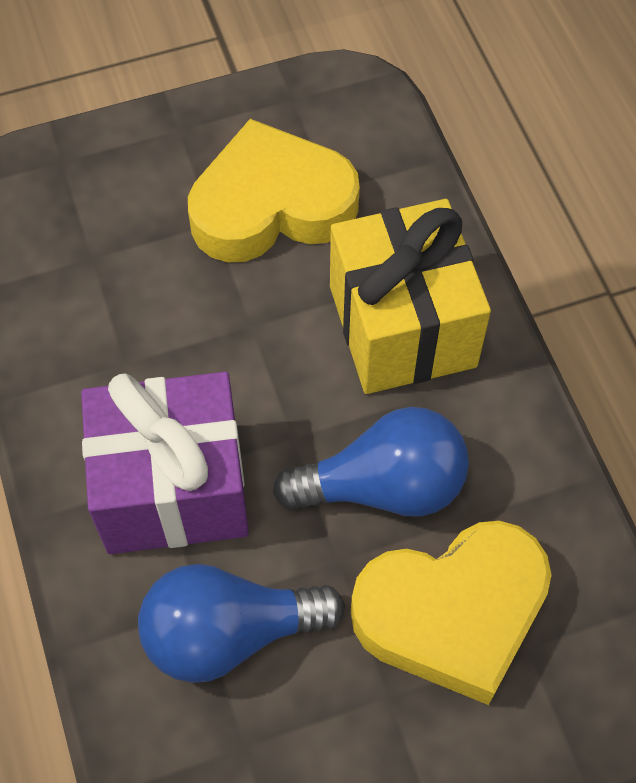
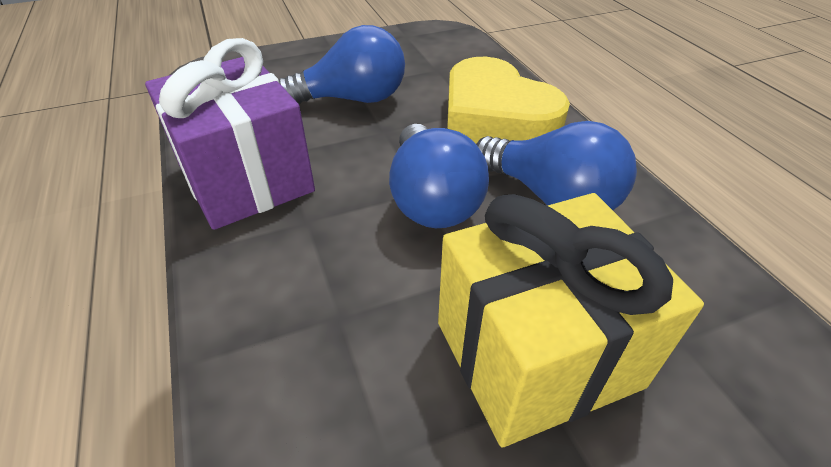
blue light bulb: [138,564,345,683] [273,407,469,516] = 2 -> [279,25,405,104] [389,124,489,228] [476,121,637,210] = 3
yellow heart: [188,119,360,263] [351,521,552,705] = 2 -> [447,57,570,144] = 1

